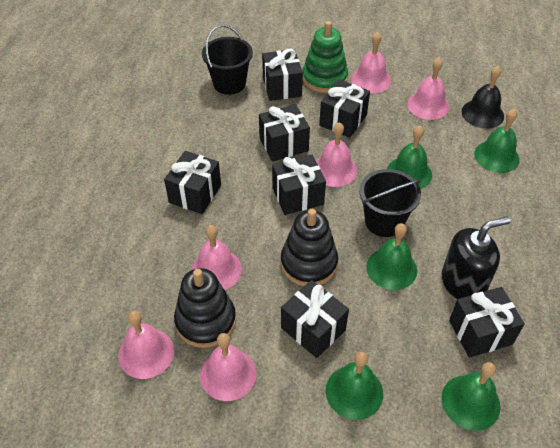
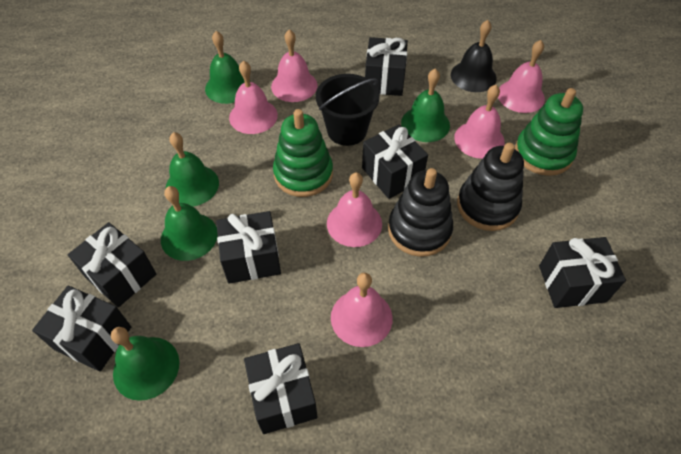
black bucket: [202,25,253,95] [359,169,421,237] = 2 -> [316,74,380,146] = 1
black soap dispenser: [442,216,511,299] = 1 -> none = 0
green stacking toy: [303,21,348,93] = 1 -> [273,109,333,197] [515,88,583,176] = 2

